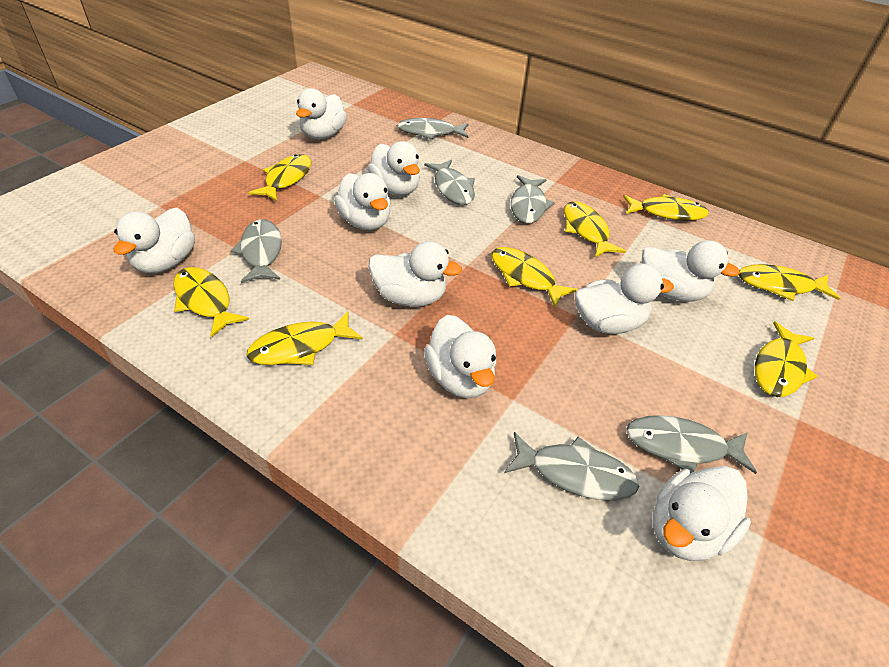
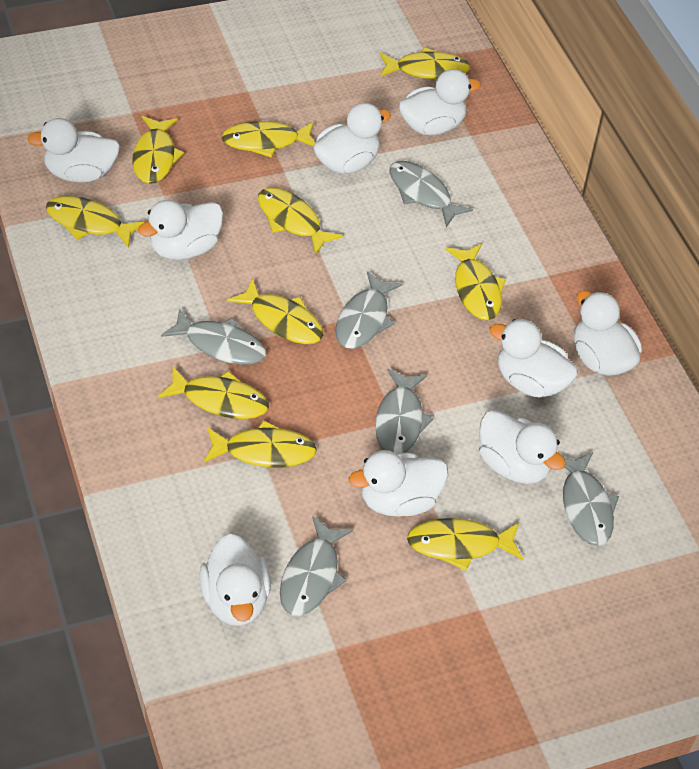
yellow fish: [173,267,249,337] [246,312,363,365] [248,154,311,202] [492,247,578,307] [564,201,626,258] [623,194,709,221] [739,264,840,301] [755,321,818,397] = 8 -> [46,196,145,248] [132,116,184,184] [158,367,269,419] [204,420,317,468] [221,121,315,158] [227,278,323,344] [258,187,343,255] [380,47,470,79] [407,518,523,571] [445,244,506,320] = 10

